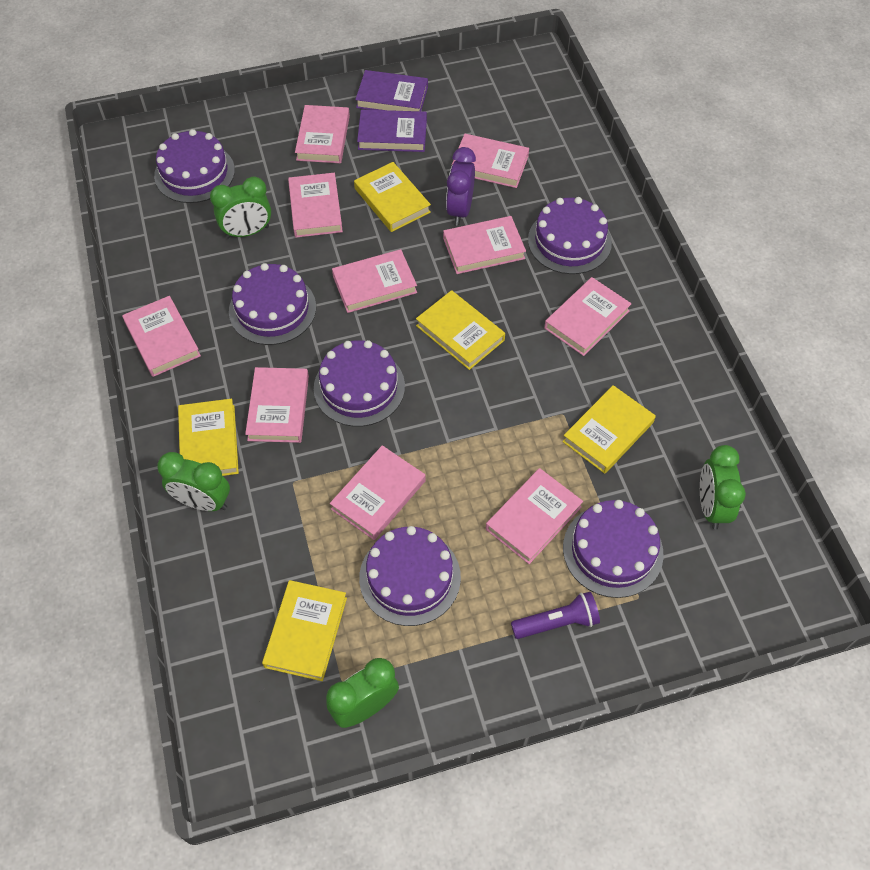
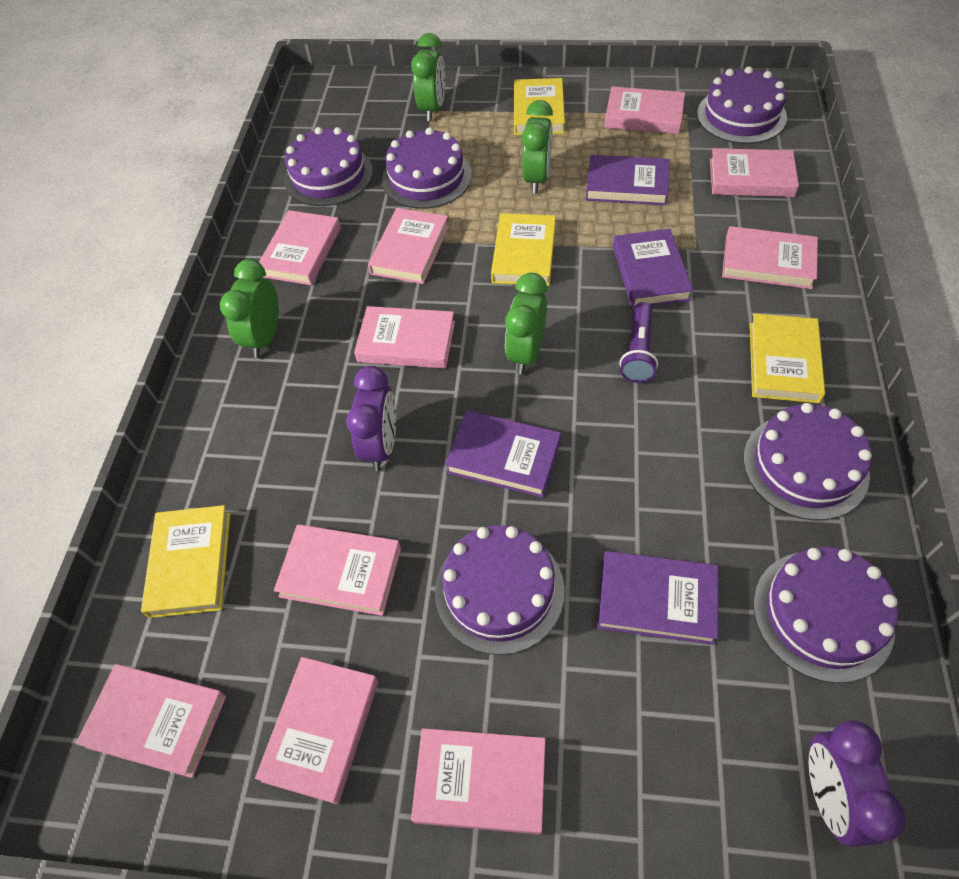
purple book: [355,70,428,111] [357,110,427,152] = 2 -> [445,410,561,498] [586,155,670,205] [598,551,718,645] [613,229,693,308] = 4
purple clock: [446,147,476,225] = 1 -> [346,366,396,471] [809,720,906,847] = 2
yellow book: [178,399,239,476] [262,580,347,681] [354,162,431,232] [416,290,505,370] [562,385,656,474] = 5 -> [141,505,230,618] [491,213,556,286] [514,78,565,135] [750,314,825,403] = 4

